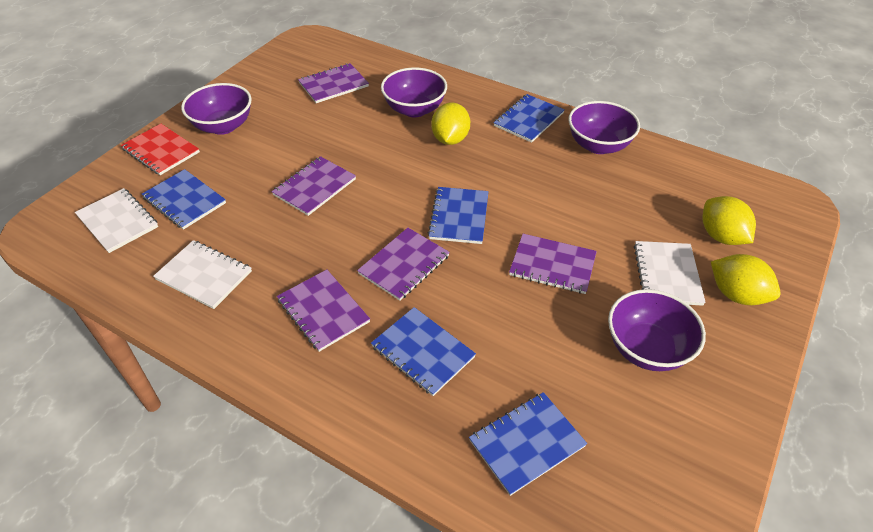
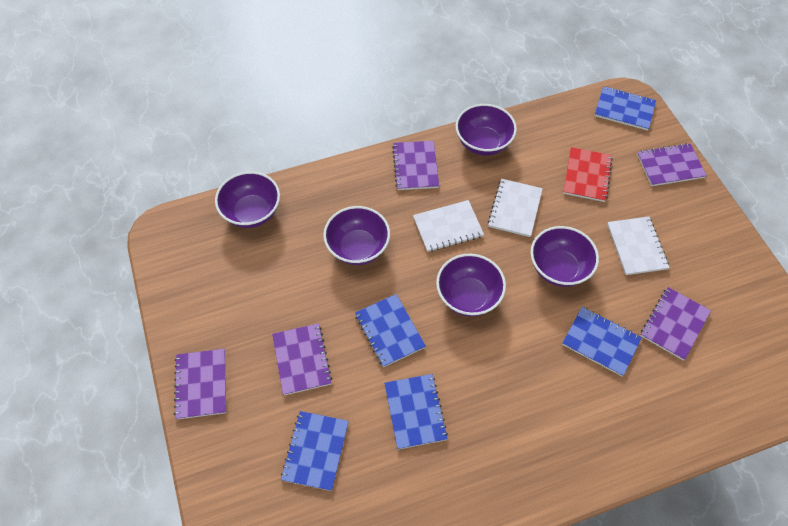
purple bowl: [181,83,252,135] [381,67,447,117] [568,101,640,154] [608,289,706,371] = 4 -> [215,171,280,228] [323,206,390,265] [436,254,506,317] [456,104,517,156] [530,226,599,287] = 5
yellow lemon: [431,103,470,145] [702,196,756,245] [711,254,781,305] = 3 -> none = 0

